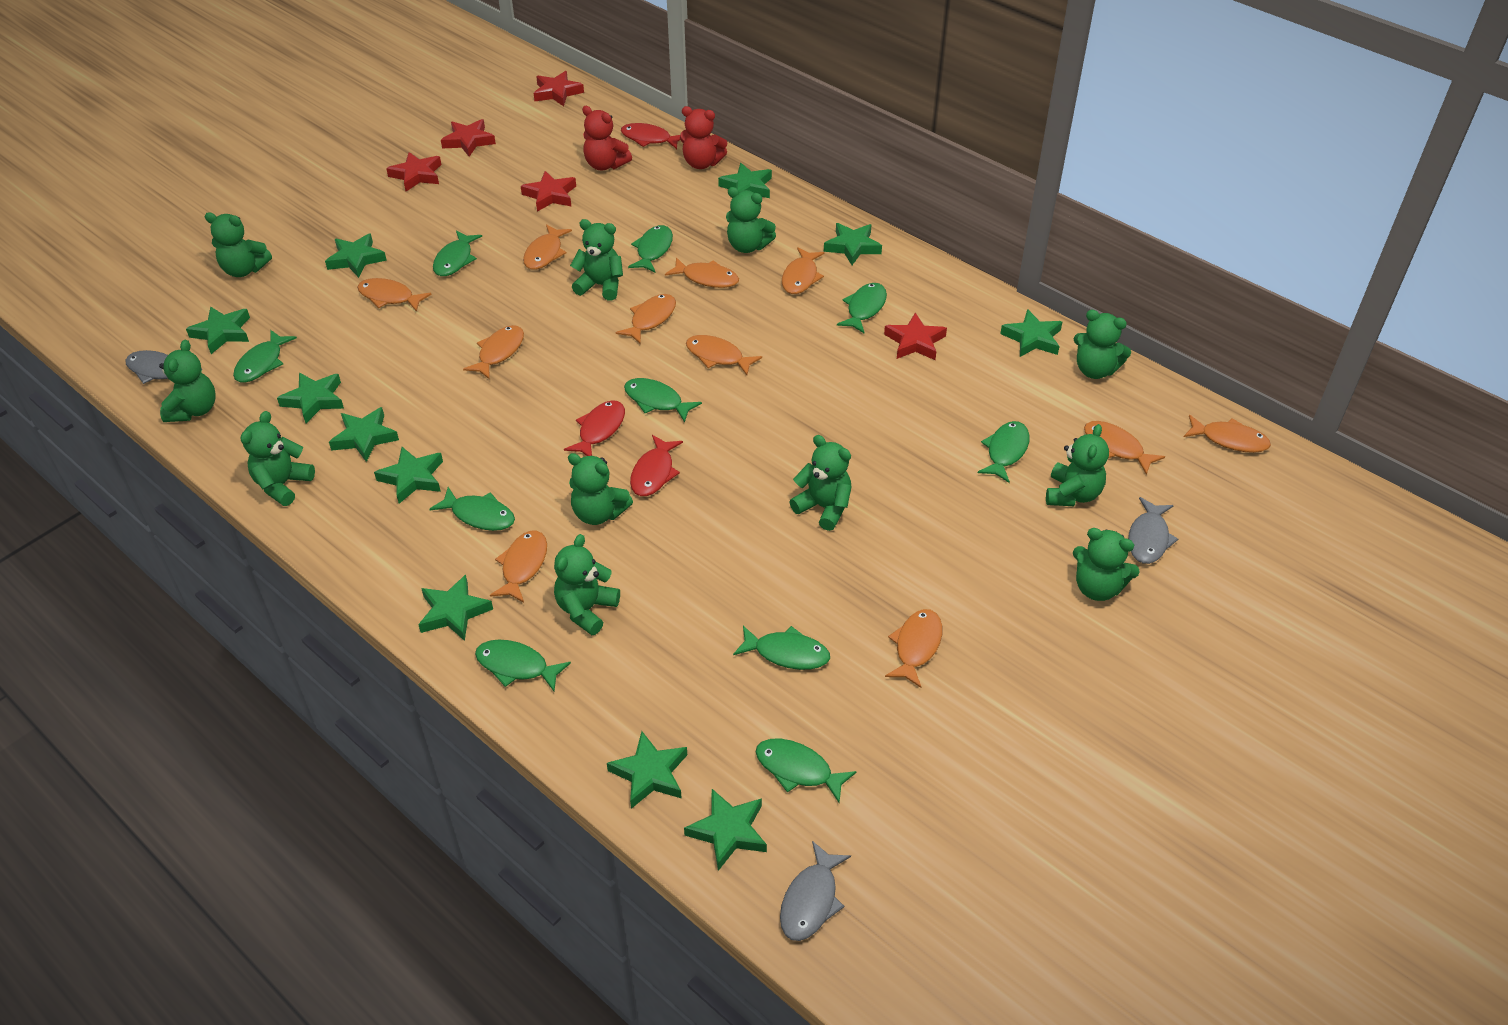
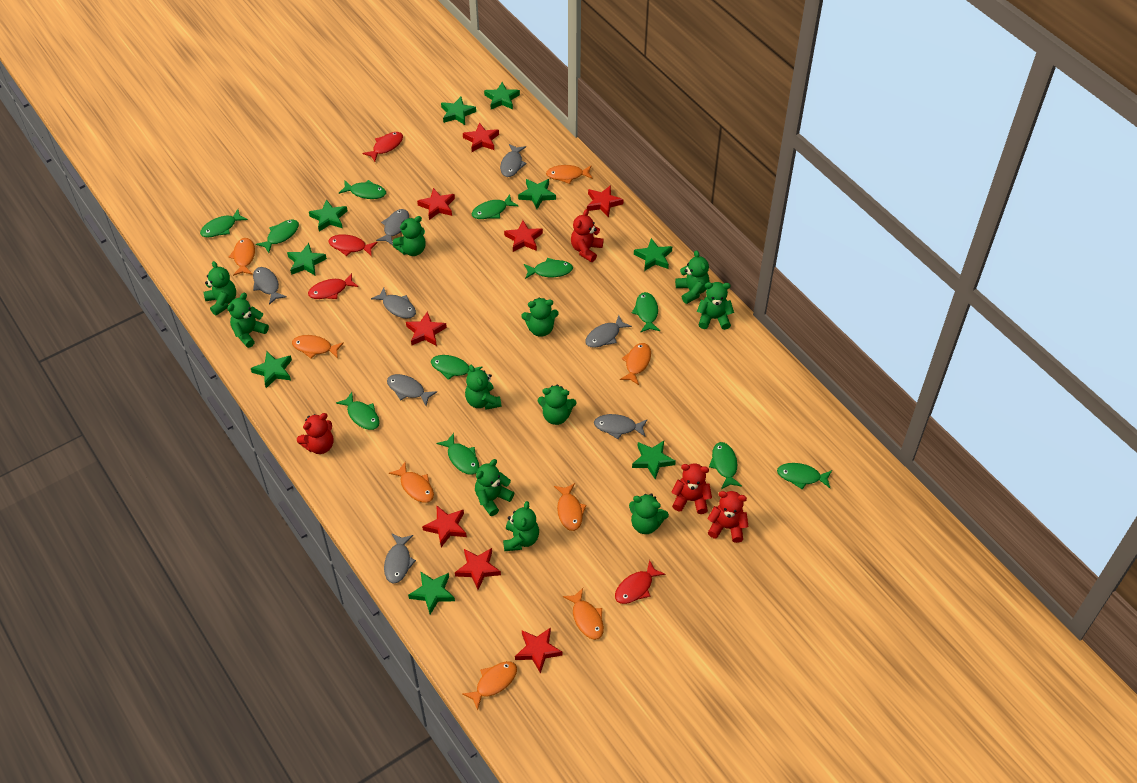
green fish: [233,330,297,383] [430,487,515,531] [433,231,482,276] [475,640,571,691] [624,378,702,422] [628,225,673,273] [733,626,830,670] [756,739,857,803] [837,283,887,334] [978,421,1030,483] = 10 -> [200,209,248,237] [256,220,299,253] [336,392,380,430] [339,180,386,199] [431,355,483,380] [436,433,479,475] [472,194,518,219] [524,258,573,279] [632,292,660,333] [709,442,742,489] [777,463,832,489] = 11
green star: [186,306,250,354] [277,373,344,423] [325,233,387,278] [329,407,399,462] [374,447,443,504] [418,574,493,641] [607,731,687,809] [684,789,767,871] [718,163,772,198] [824,223,882,265] [1000,309,1062,357] = 11 -> [251,351,292,388] [287,243,327,275] [309,199,348,232] [408,571,455,614] [441,97,476,125] [484,82,520,109] [518,179,556,209] [632,441,676,480] [634,238,672,271] = 9
grey fish: [126,350,202,384] [780,841,851,941] [1128,497,1178,564] = 3 -> [253,267,287,305] [371,288,416,319] [376,209,409,245] [384,534,416,584] [387,374,437,406] [500,144,527,177] [585,315,632,348] [594,414,647,439] = 8
orange fish: [357,278,432,312] [463,325,524,380] [490,530,547,603] [523,224,572,270] [616,294,676,344] [665,257,739,288] [686,335,762,375] [782,247,825,294] [885,609,942,688] [1084,421,1165,475] [1184,415,1271,453] = 11 -> [228,238,255,276] [292,335,344,359] [389,462,434,503] [463,661,517,710] [546,165,593,184] [554,483,587,531] [563,588,604,640] [620,343,651,385] = 8
red fish: [564,400,625,456] [621,123,680,149] [630,435,683,496] = 3 -> [308,273,358,299] [328,234,378,256] [362,132,403,162] [615,560,665,604] = 4
red star: [386,152,441,191] [441,119,496,157] [521,171,576,212] [534,71,584,106] [884,313,947,360] = 5 -> [406,312,447,346] [417,188,455,220] [422,506,467,547] [455,548,501,590] [463,122,499,152] [504,220,543,252] [515,627,562,674] [587,185,624,217] = 8
red teddy bear: [582,106,632,170] [680,106,727,169] = 2 -> [297,413,333,454] [571,209,604,262] [671,463,712,514] [708,491,748,543] = 4

